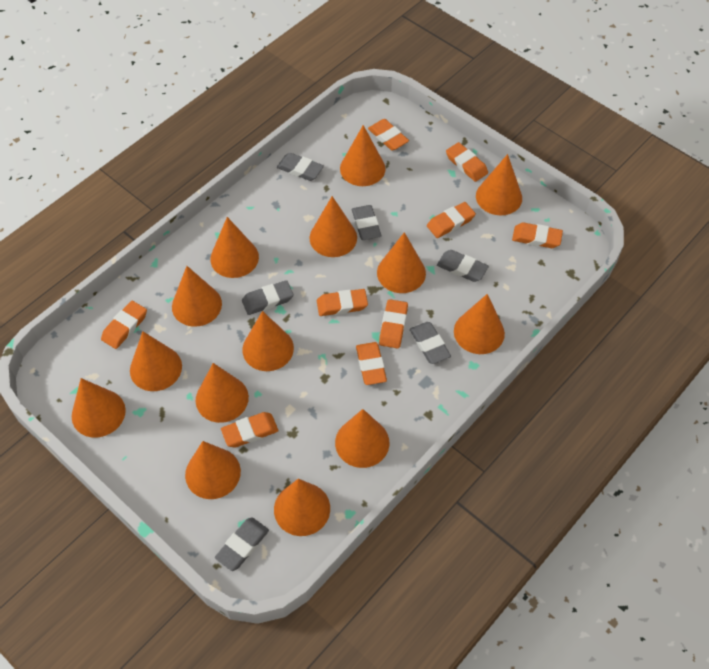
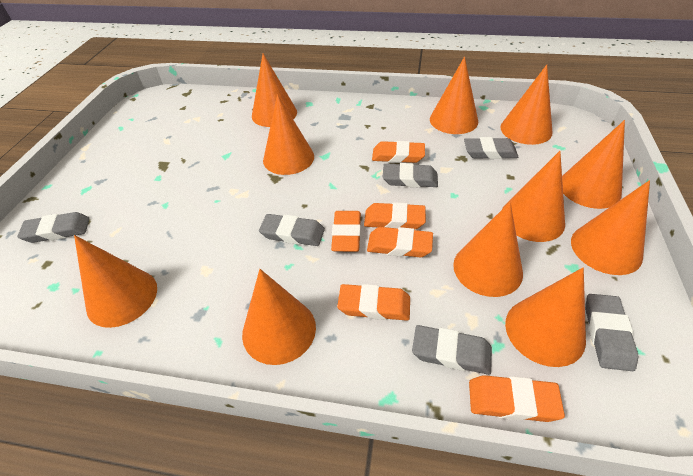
orange cone: [72,378,126,438] [130,331,182,391] [172,266,222,327] [185,441,241,499] [196,363,249,423] [210,217,259,278] [242,311,294,371] [274,479,330,536] [309,196,357,257] [335,409,390,468] [340,125,386,186] [377,232,426,293] [454,294,505,354] [476,154,522,215] = 14 -> [74,235,157,328] [242,269,316,365] [252,54,297,127] [263,94,314,175] [430,57,478,134] [453,202,523,297] [500,65,553,145] [502,151,565,242] [505,268,586,367] [562,120,625,209] [571,180,650,275] = 11
orange eraser: [101,301,147,349] [221,412,278,448] [317,289,368,316] [356,342,387,385] [368,119,409,151] [379,299,408,348] [427,202,476,238] [446,142,488,182] [512,222,563,248] = 9 -> [331,211,361,252] [337,284,410,321] [364,202,426,230] [367,227,433,258] [372,141,425,163] [469,375,565,422] = 6

